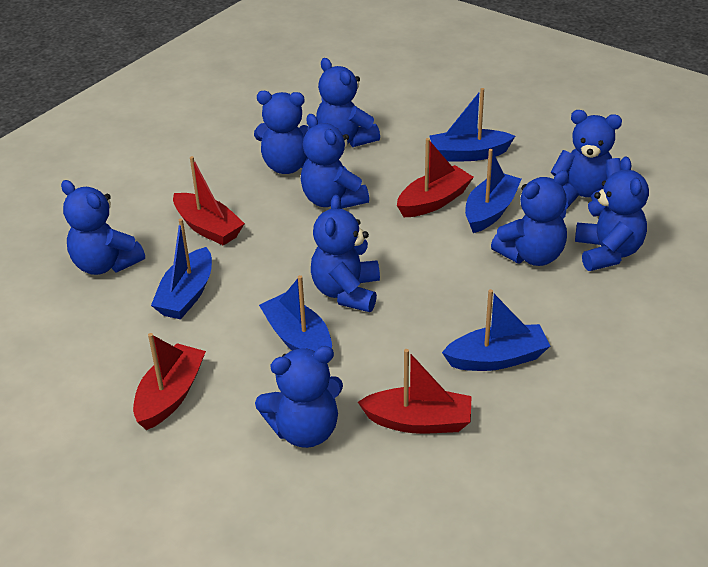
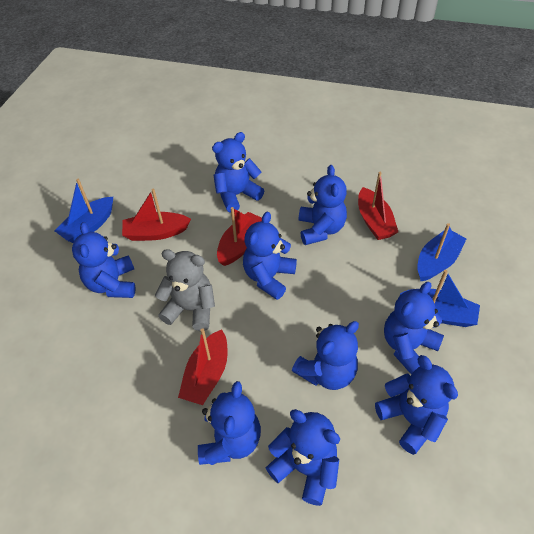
blue boat: [151,218,212,319] [259,275,332,351] [429,88,515,161] [442,289,550,371] [465,149,522,233] = 5 -> [54,179,113,243] [400,270,480,327] [417,223,467,282] = 3
grey teddy bear: none = 0 -> [155,249,215,331] = 1

